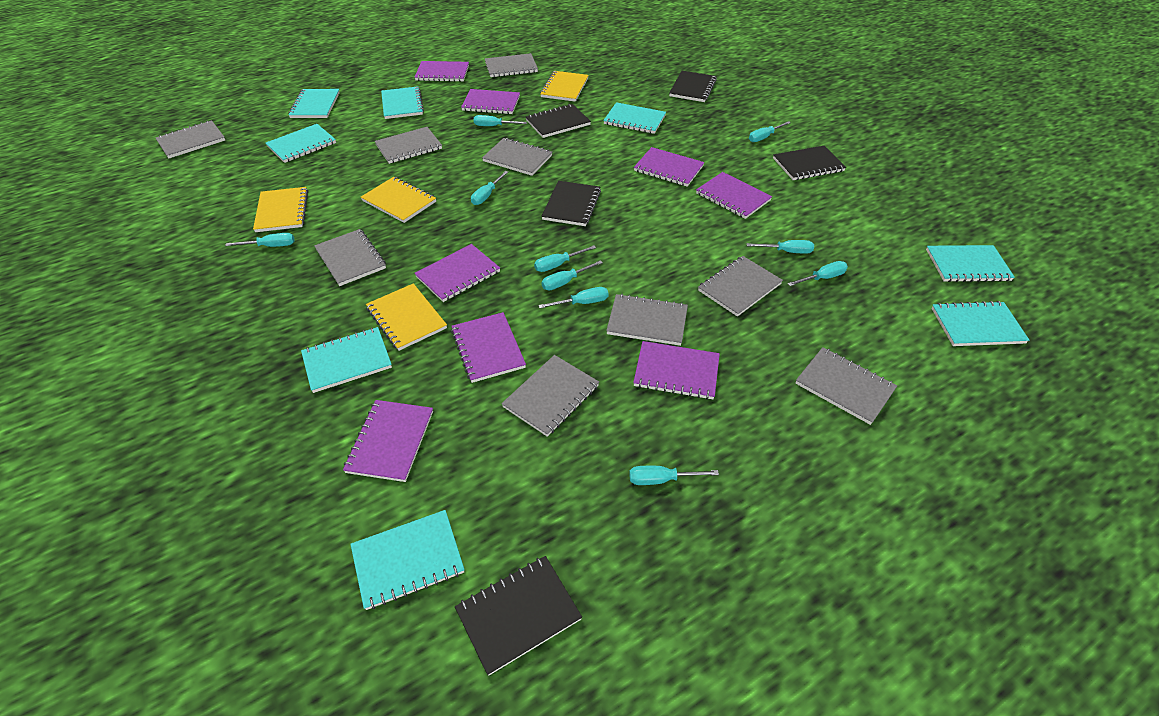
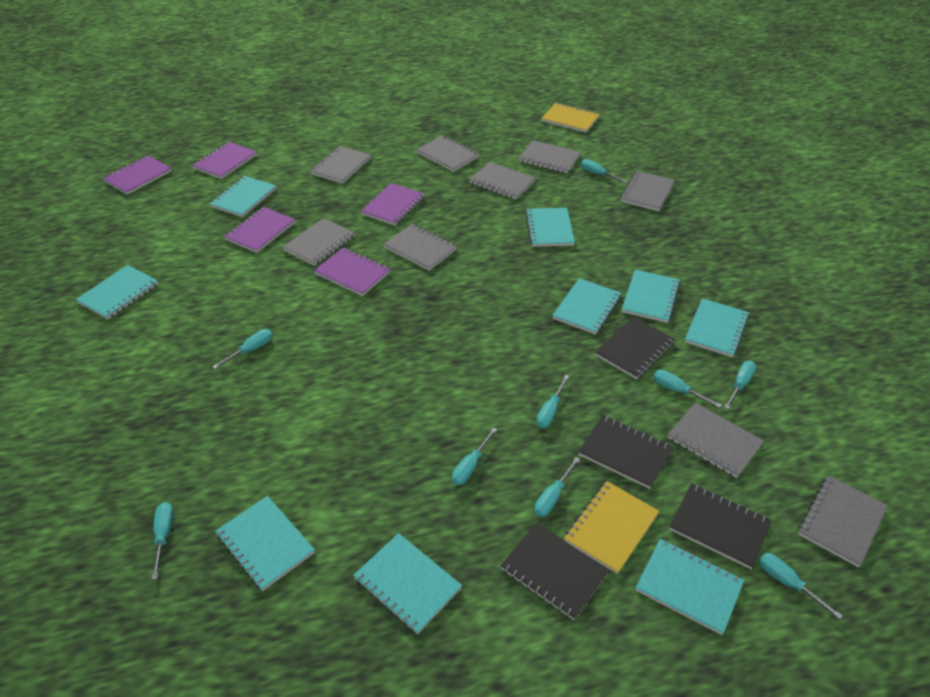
black notebook: [455,556,582,676] [526,104,591,138] [541,181,601,226] [669,71,717,102] [773,146,846,180] = 5 -> [500,523,609,620] [578,415,673,489] [595,317,675,379] [669,483,772,569] = 4
purple notebook: [343,400,433,482] [414,61,469,82] [414,244,500,302] [451,312,526,383] [461,89,520,114] [633,341,720,400] [634,147,704,187] [696,172,772,219] = 8 -> [103,156,172,195] [192,142,257,179] [224,207,295,253] [314,248,390,296] [361,183,425,226] = 5
turquoise notebook: [266,124,336,163] [288,89,340,118] [301,327,392,393] [350,510,465,610] [381,86,424,119] [603,102,666,134] [926,245,1015,282] [931,301,1029,346] = 8 -> [76,265,158,319] [210,176,276,217] [215,496,315,591] [353,533,462,634] [525,208,575,247] [552,278,622,335] [622,270,681,323] [636,539,744,635] [685,298,750,357] = 9
turquoise screwdriver: [225,233,295,247] [471,171,508,205] [474,115,527,126] [534,245,596,272] [538,287,608,308] [542,260,603,290] [629,466,719,485] [747,240,814,254] [749,121,791,142] [788,261,848,286] = 10 -> [152,502,174,580] [212,329,273,369] [452,428,497,485] [534,457,580,517] [537,375,569,428] [581,159,627,183] [653,370,722,408] [725,361,756,409] [759,553,843,619] = 9
yellow notebook: [253,187,308,232] [361,177,436,223] [366,283,447,351] [540,71,589,102] = 4 -> [541,103,600,133] [564,481,659,574] = 2

